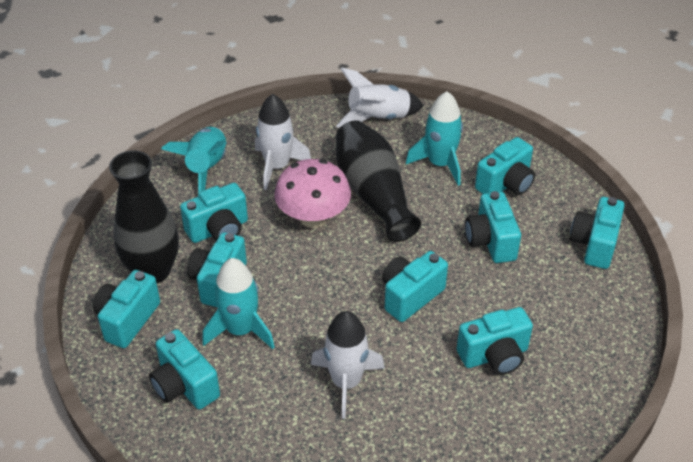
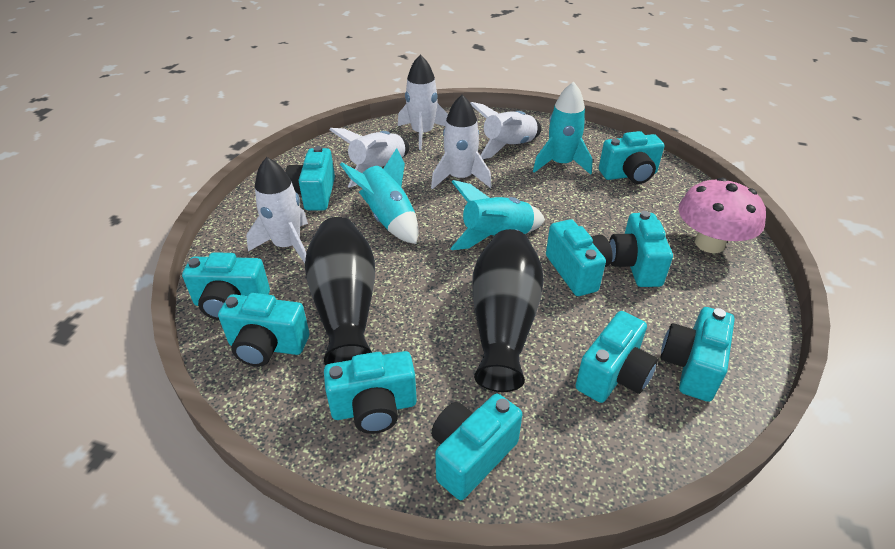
turquoise camera: [93,270,160,348] [149,329,220,409] [180,183,248,243] [187,233,247,307] [382,251,448,322] [456,307,533,375] [465,191,521,263] [475,137,535,195] [570,197,625,269] = 9 -> [182,252,270,320] [218,293,309,367] [286,146,335,210] [324,351,417,434] [431,394,522,500] [546,219,613,296] [576,311,658,403] [599,131,664,184] [609,211,673,287] [661,307,735,402] = 10
white rocket: [255,94,311,190] [311,311,385,419] [336,68,423,127] = 3 -> [246,157,308,263] [329,128,410,188] [398,55,448,150] [431,95,492,189] [470,102,542,159] = 5

